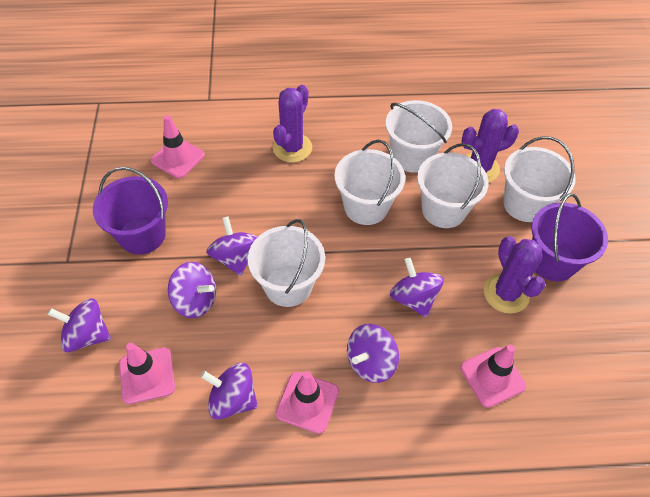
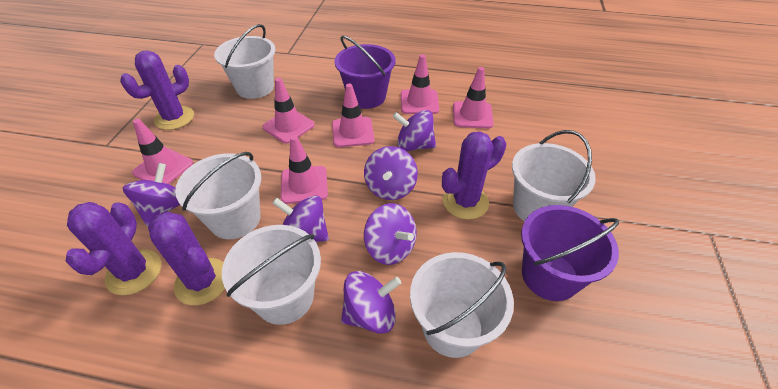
pink traffic cone: [119,343,175,404] [151,115,205,179] [276,371,339,434] [460,344,526,408] = 4 -> [132,119,193,184] [262,78,315,144] [281,135,328,204] [332,84,375,147] [401,54,439,114] [453,67,494,129] = 6
purple cactus: [273,85,312,163] [461,109,519,182] [484,236,545,314] = 3 -> [66,202,161,295] [120,50,194,130] [148,212,225,305] [442,131,506,220] = 4

